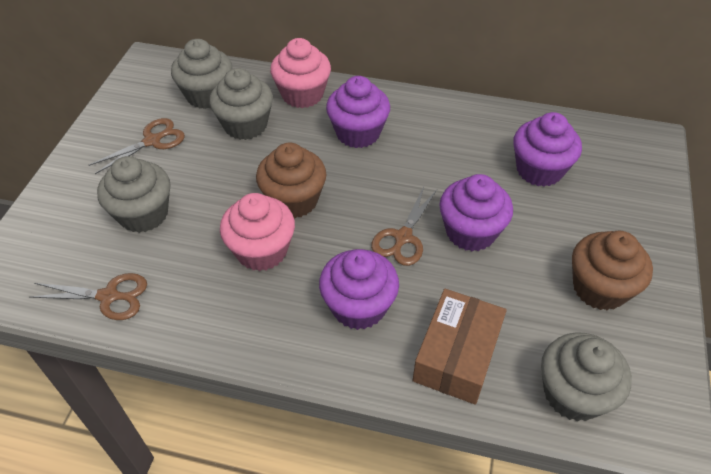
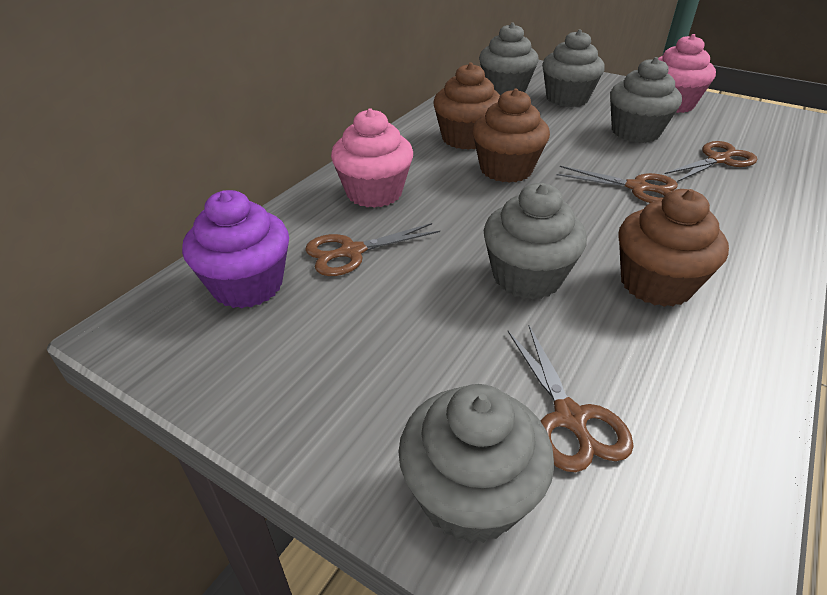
brown box: [412,289,507,405] = 1 -> none = 0
brown cupcake: [256,143,327,218] [572,231,653,310] = 2 -> [433,63,500,150] [472,89,550,183] [618,189,729,307] = 3
brown scissors: [29,273,147,320] [89,118,185,174] [371,187,437,266] = 3 -> [305,223,440,276] [508,326,634,472] [556,166,678,203] [665,141,757,182] = 4
grey cupcake: [97,156,170,233] [171,39,232,109] [209,68,273,140] [541,332,632,421] = 4 -> [398,384,554,544] [479,23,539,95] [483,183,587,300] [542,29,605,107] [610,57,682,143] = 5
purple cupcake: [319,249,399,330] [326,76,390,148] [439,174,513,251] [513,112,582,187] = 4 -> [182,190,289,308] = 1

